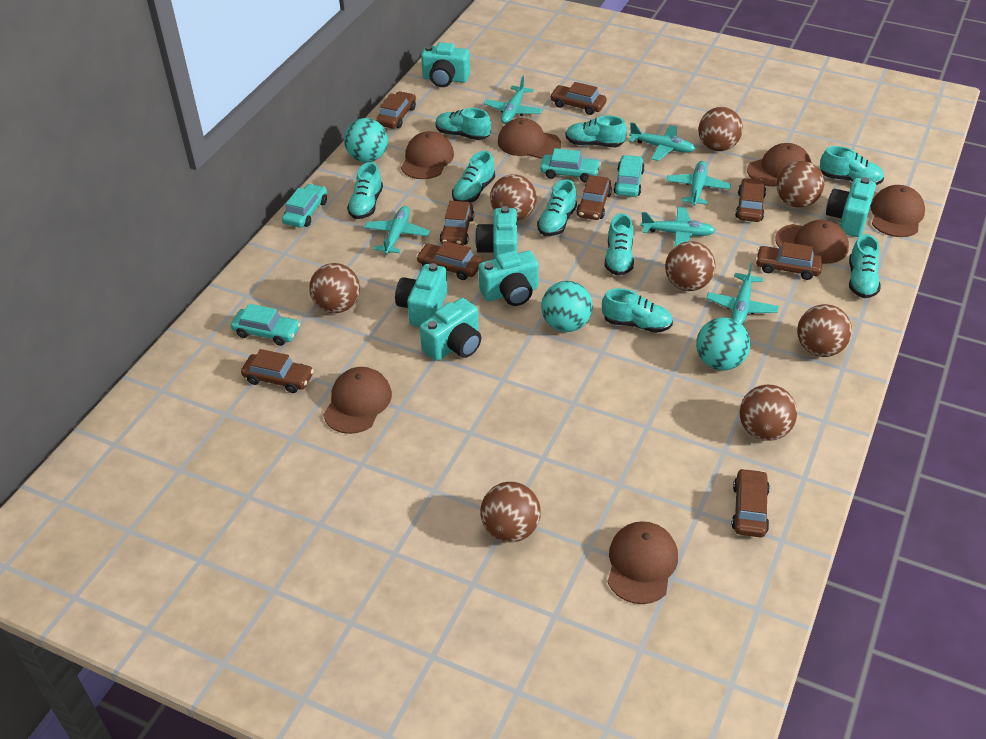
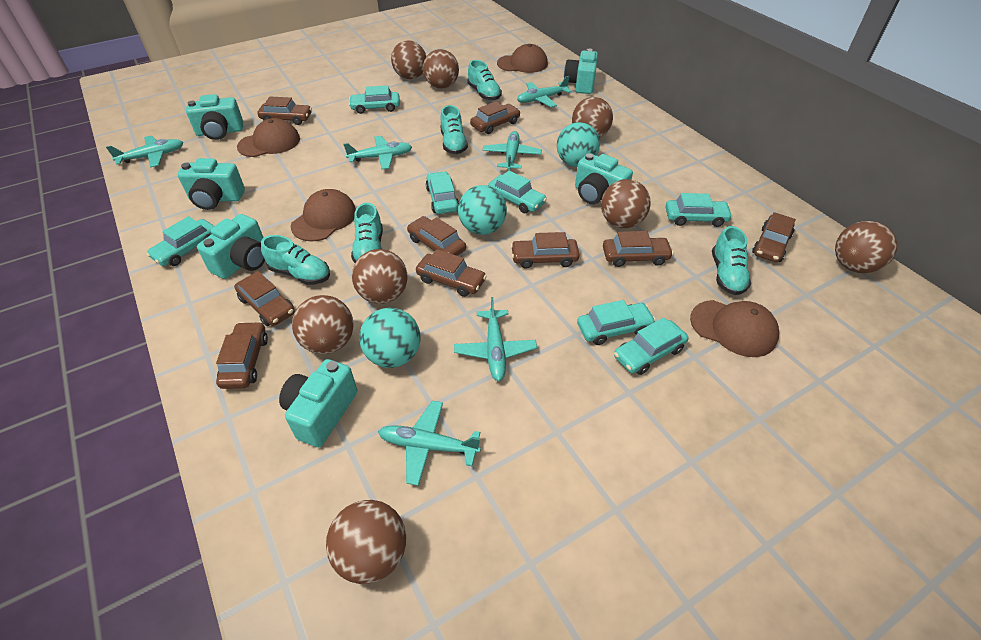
brown cap: [323,367,392,434] [401,131,454,179] [498,118,561,159] [607,521,678,604] [747,143,812,187] [775,220,849,264] [871,185,925,237] = 7 -> [237,118,300,157] [291,189,356,241] [497,44,548,73] [690,300,779,357] = 4
turquoise car: [231,304,301,346] [282,184,327,228] [540,148,601,182] [614,155,645,197] = 4 -> [146,216,214,266] [349,85,400,114] [426,171,459,214] [488,171,547,214] [577,300,656,345] [614,317,689,375] [665,193,733,227] = 7
turquoise shoe: [347,162,383,219] [435,108,491,140] [452,151,495,203] [537,179,577,236] [566,115,627,147] [602,288,673,333] [605,213,634,276] [820,146,884,185] [849,234,880,298] = 9 -> [261,235,330,285] [351,203,383,263] [440,105,468,154] [467,60,502,101] [712,226,751,295] = 5

